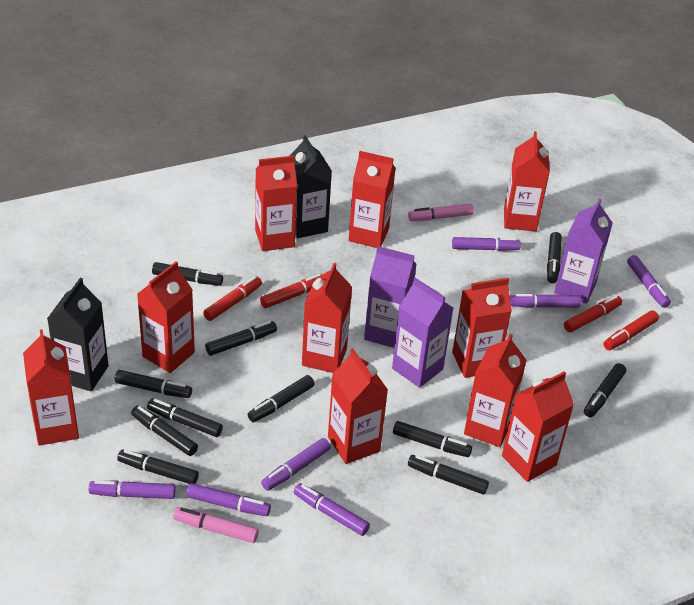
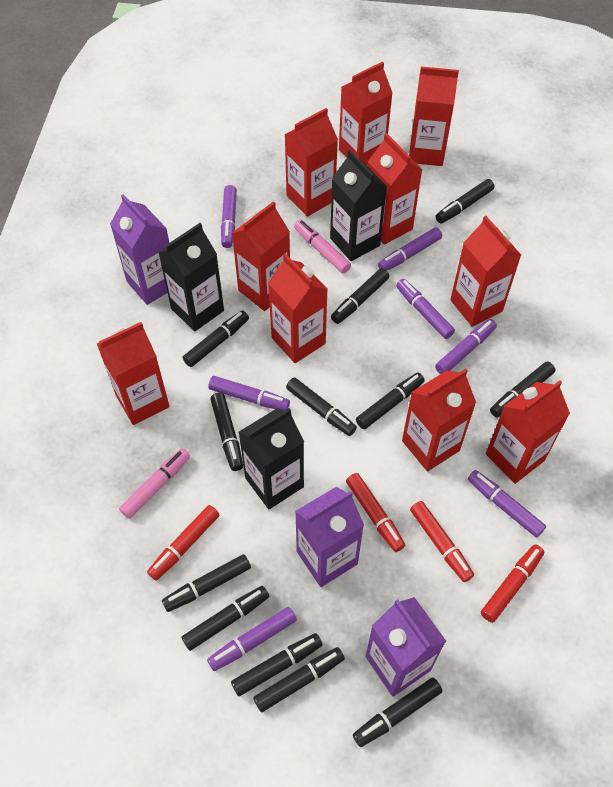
black carton: [47,278,109,391] [290,135,332,238] = 2 -> [158,223,224,331] [239,408,304,509] [330,150,387,261] = 3
black marker: [114,370,192,398] [117,450,199,484] [131,405,198,456] [147,399,223,437] [152,262,223,286] [205,321,277,356] [247,375,315,423] [393,421,472,457] [408,455,489,495] [547,232,562,283] [584,363,626,417] = 11 -> [162,554,251,612] [181,586,269,651] [183,310,249,367] [210,393,243,471] [231,633,322,696] [253,647,345,712] [286,378,357,436] [331,268,390,324] [353,678,442,747] [356,373,425,429] [436,179,495,223] [490,361,556,418] = 12

